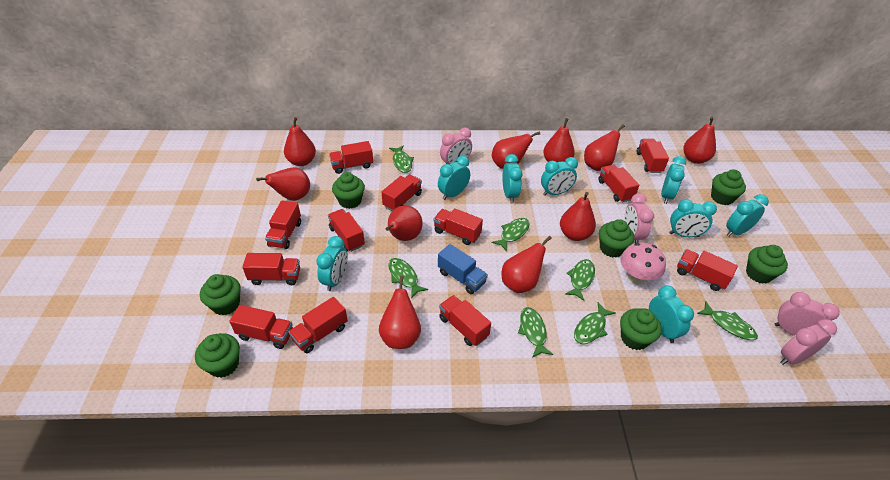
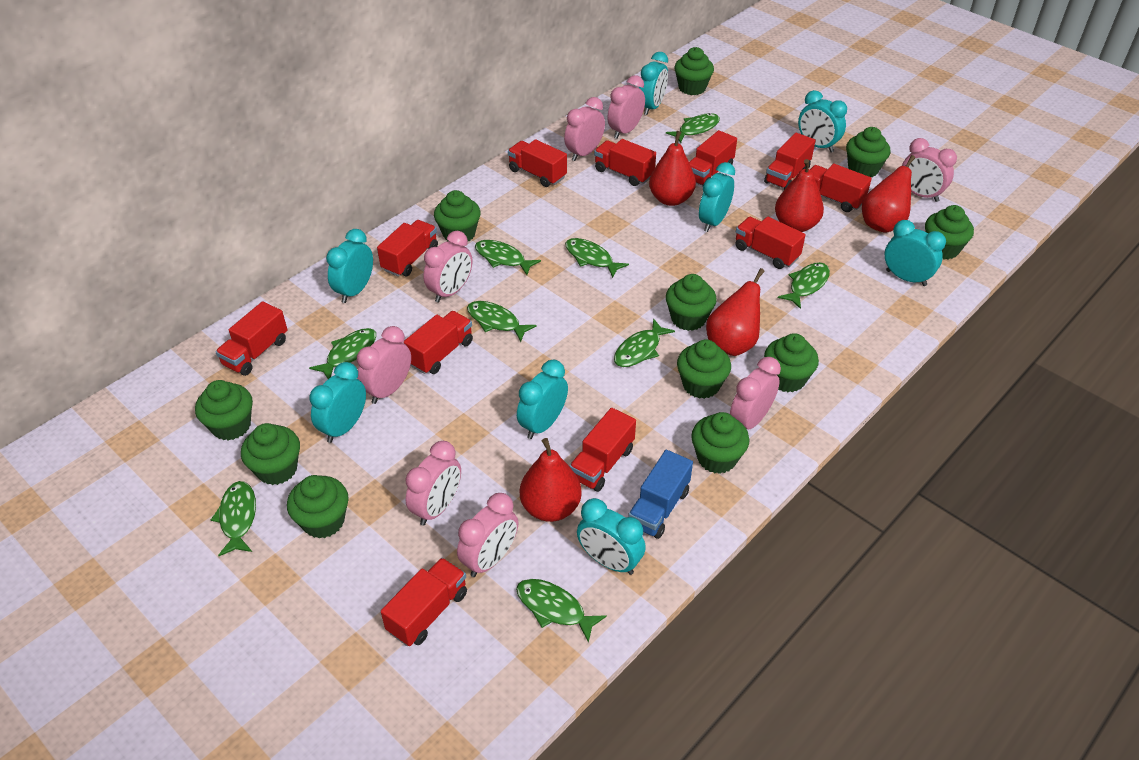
green cupcake: [195,333,240,378] [200,274,241,316] [332,172,365,209] [599,219,634,257] [620,308,662,350] [711,169,746,205] [746,245,788,284] = 7 -> [195,380,253,440] [241,423,300,485] [287,475,348,539] [434,190,481,241] [666,274,717,331] [674,47,714,95] [677,340,731,399] [691,412,750,474] [764,333,819,392] [846,127,891,177] [925,205,974,260] = 11
green fish: [388,258,428,299] [389,145,414,173] [491,218,530,251] [518,307,553,358] [565,259,595,301] [574,302,616,344] [697,301,758,340] = 7 -> [211,481,256,556] [309,328,376,379] [467,301,537,342] [475,240,541,275] [516,579,607,643] [565,238,629,278] [614,319,675,367] [666,113,720,143] [778,262,830,309] = 9
pink clock: [440,128,472,164] [624,193,654,243] [775,292,840,336] [780,319,837,365] = 4 -> [357,326,411,404] [406,441,461,525] [423,231,472,303] [457,493,518,577] [564,97,605,161] [608,75,645,139] [730,357,781,429] [902,138,957,202] = 8
pink mushroom: [620,242,666,284] = 1 -> none = 0
red pear: [256,167,310,201] [284,117,316,166] [379,276,421,349] [386,205,423,241] [492,131,540,169] [501,236,552,293] [543,118,575,162] [560,192,596,241] [584,124,625,171] [683,117,716,164] = 10 -> [520,438,582,522] [649,131,696,206] [706,268,765,356] [775,159,824,232] [862,155,915,233] = 5
red truck: [229,305,293,349] [242,253,300,285] [265,201,301,249] [289,297,348,353] [328,209,365,252] [329,141,373,174] [382,174,422,211] [434,208,483,245] [439,295,491,346] [598,164,639,203] [637,139,669,173] [677,249,738,291] = 12 -> [215,301,288,376] [377,220,438,277] [381,558,467,646] [403,311,473,374] [508,139,567,187] [569,408,636,492] [594,139,656,186] [689,130,737,185] [735,217,805,269] [764,133,816,190] [810,163,872,212] = 11

